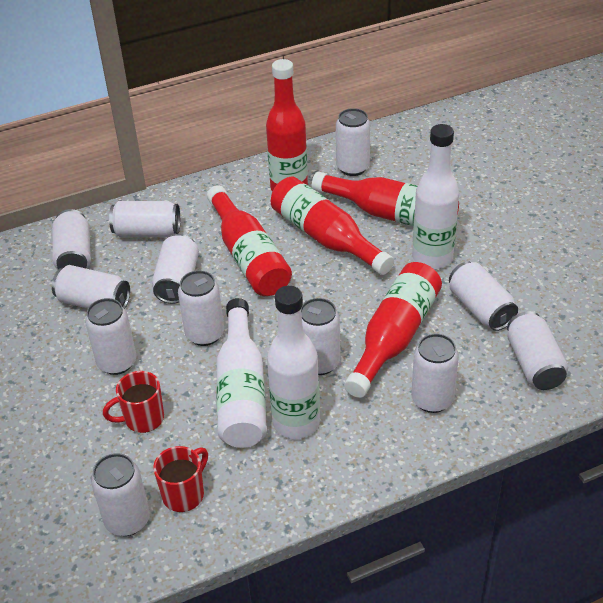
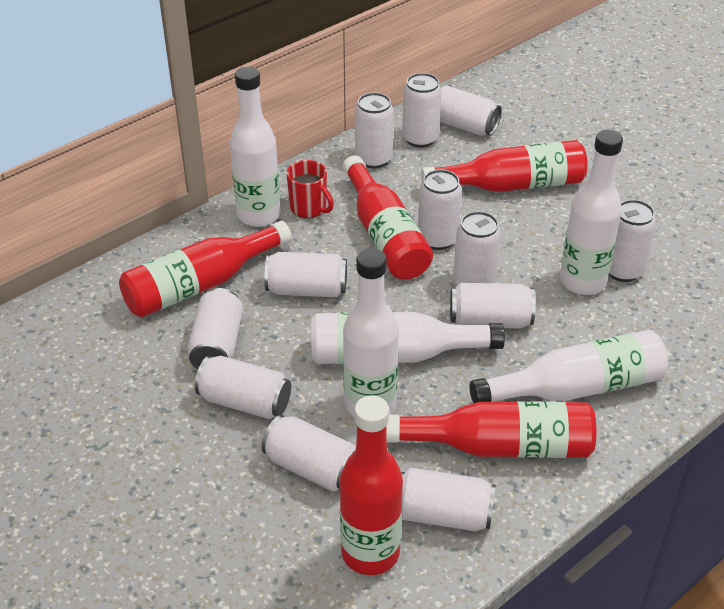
red mug: [103,371,164,433] [153,446,208,512] = 2 -> [286,160,334,218] = 1
white bottle: [216,298,267,448] [267,286,320,439] [412,124,459,269] = 3 -> [230,66,281,227] [311,312,505,364] [343,248,399,418] [469,330,668,403] [560,130,623,295] = 5

